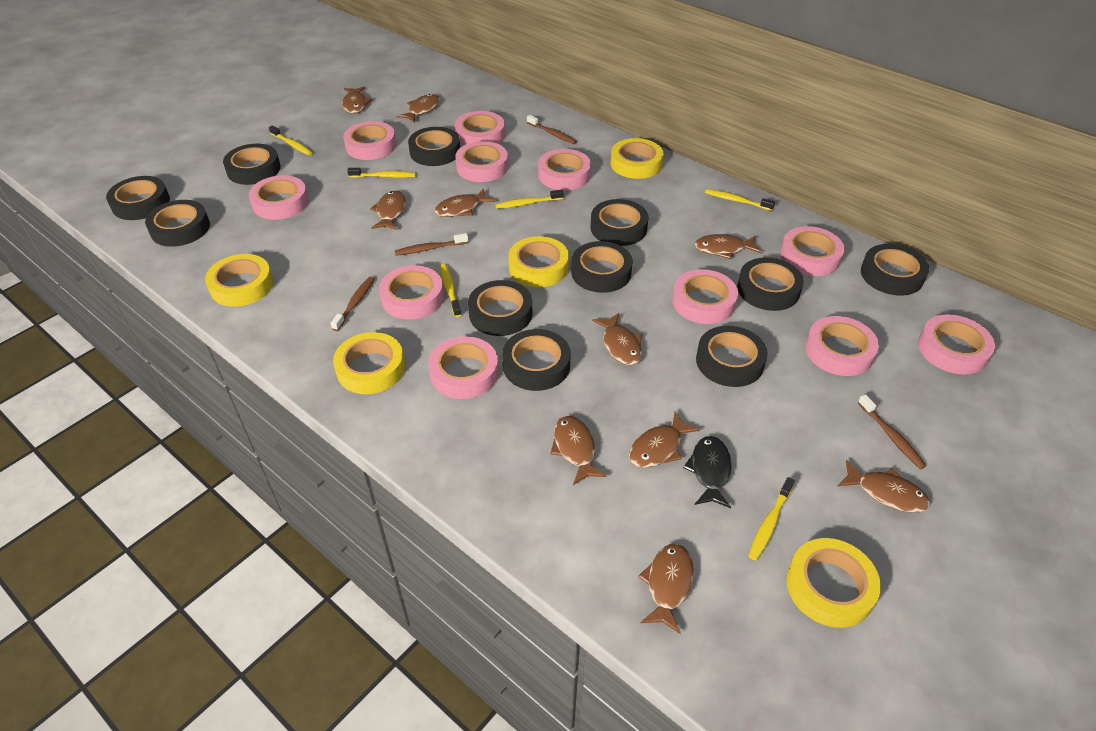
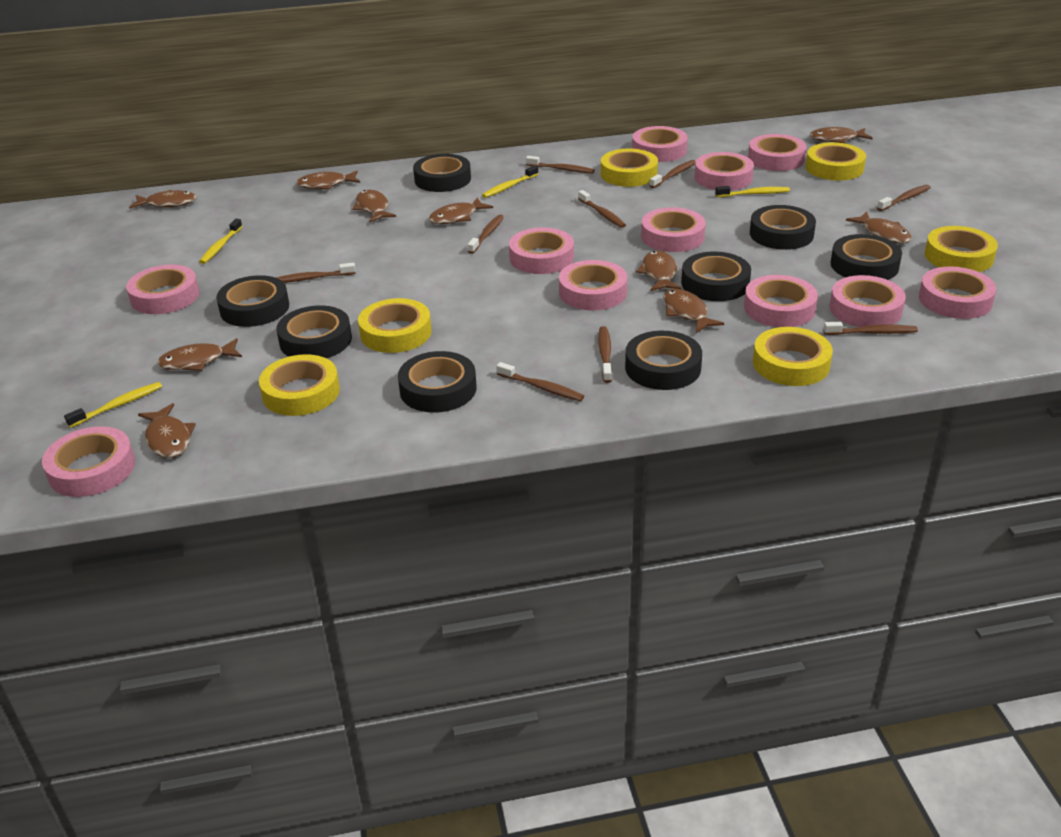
black fish: [683,436,732,508] = 1 -> none = 0
black tape: [106,176,170,220] [145,200,210,247] [223,144,281,185] [408,127,460,166] [468,280,532,336] [502,329,571,391] [571,241,633,293] [591,199,648,246] [696,326,768,387] [737,257,804,311] [861,244,929,296] = 11 -> [216,275,289,327] [277,305,352,358] [398,351,477,413] [413,154,471,192] [625,331,702,390] [681,252,751,301] [750,205,816,250] [831,234,902,280] = 8
brown toothbrush: [331,277,375,331] [395,233,468,256] [527,115,577,144] [858,395,926,469] = 4 -> [276,262,356,283] [467,215,504,254] [496,362,584,401] [526,156,595,173] [578,190,626,228] [598,326,612,383] [649,160,696,188] [824,322,918,335] [877,185,931,211] = 9
yellow tape: [205,254,273,307] [333,332,405,394] [508,236,569,287] [611,138,664,179] [786,538,881,628] = 5 -> [259,354,340,416] [358,298,432,353] [601,148,658,187] [753,327,833,386] [806,142,866,181] [924,226,998,272] = 6
yellow toothbrush: [269,125,313,156] [347,168,416,178] [440,264,461,317] [495,189,564,209] [705,189,775,211] [748,477,795,561] = 6 -> [64,382,162,428] [199,219,243,264] [482,166,538,198] [715,186,790,197] = 4

